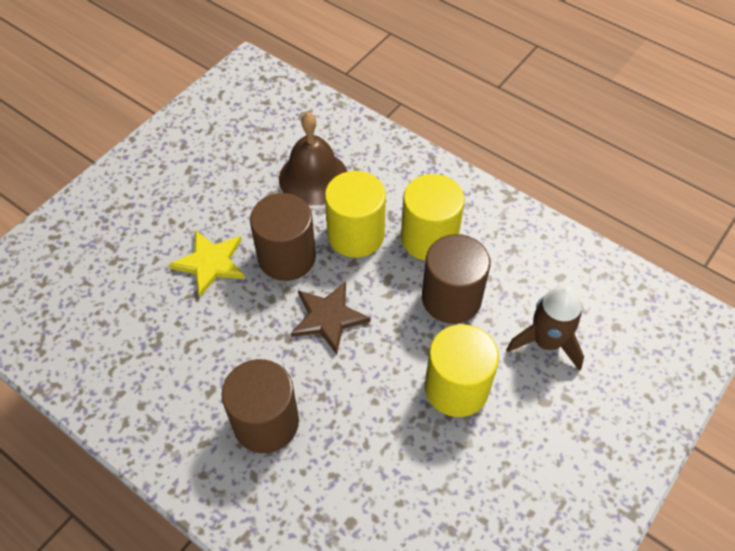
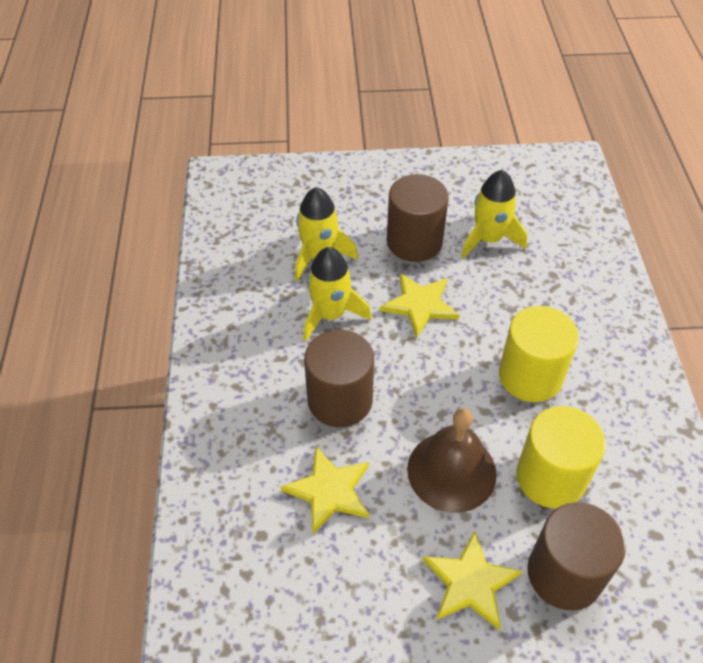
brown rocket: [506,285,584,371] = 1 -> none = 0
brown star: [291,282,371,354] = 1 -> none = 0
yellow cylinder: [325,171,386,258] [401,174,465,261] [425,324,499,417] = 3 -> [499,306,579,402] [516,406,606,508] = 2
yellow rocket: none = 0 -> [295,187,358,281] [303,247,372,341] [461,170,528,258] = 3
yellow star: [169,230,245,297] = 1 -> [281,446,369,534] [380,273,460,338] [423,531,522,630] = 3

